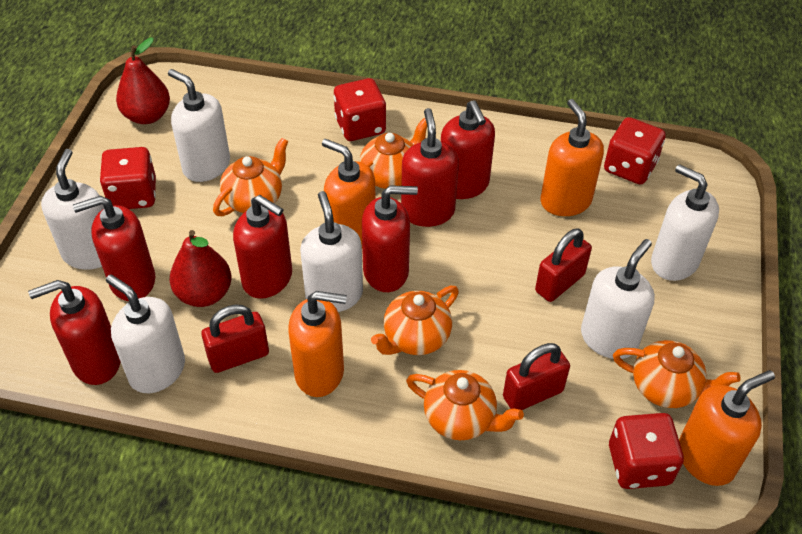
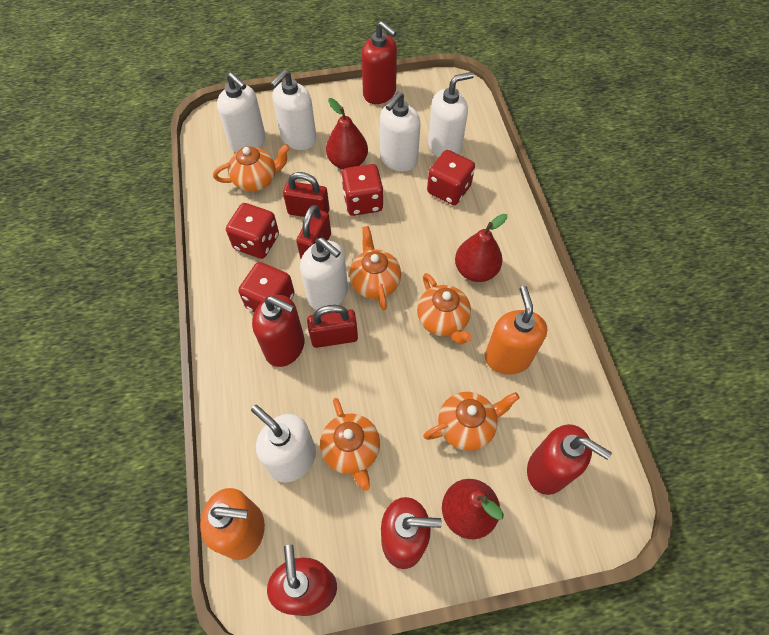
orange soap dispenser: [288,291,347,397] [322,139,375,244] [540,99,604,216] [679,370,775,486] = 4 -> [200,488,265,560] [485,286,547,375] = 2
red pear: [116,38,170,124] [170,230,232,307] = 2 -> [326,98,368,169] [442,479,504,539] [455,214,507,282] = 3
red soap dispenser: [28,280,121,385] [73,196,155,301] [233,195,292,299] [362,185,418,292] [401,108,459,227] [441,100,495,199] = 6 -> [252,295,305,367] [267,545,337,616] [361,21,397,104] [381,497,442,569] [527,424,612,495] = 5

